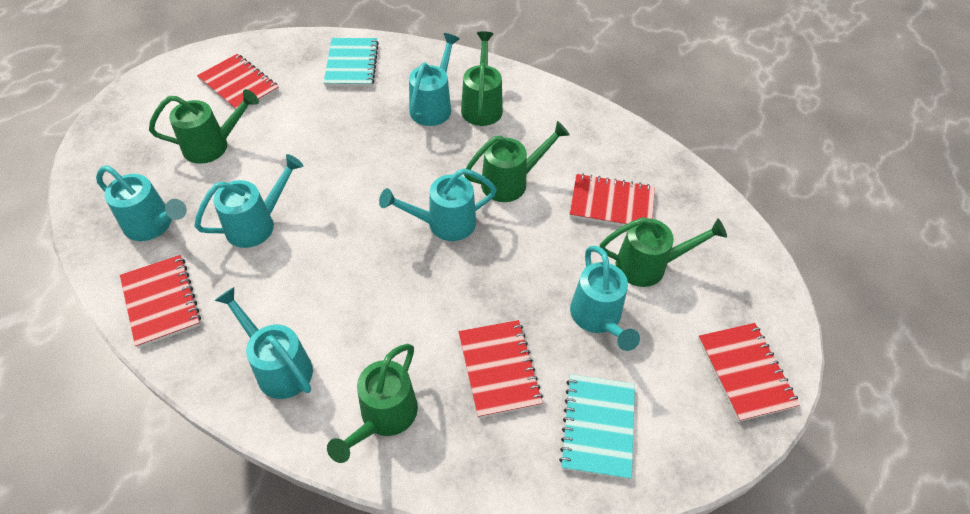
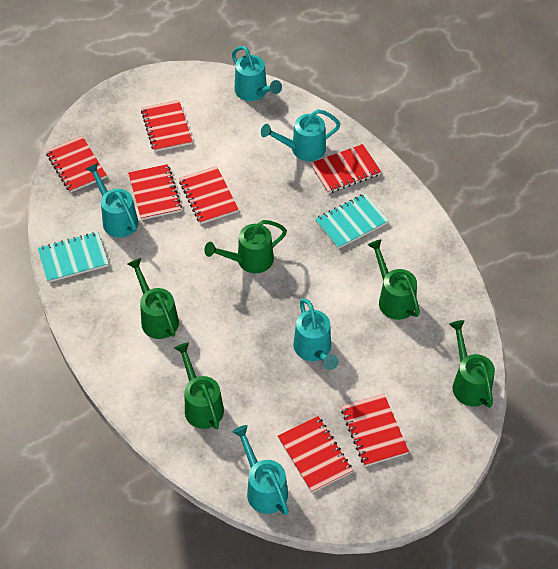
red notebook: [120,255,201,348] [197,54,279,110] [459,320,543,418] [570,173,655,226] [698,323,800,422] = 5 -> [46,136,107,193] [128,164,182,220] [141,100,192,152] [179,166,239,224] [278,416,353,493] [310,144,381,193] [341,394,409,466] = 7
turquoise watering can: [96,166,187,241] [194,154,303,248] [214,287,313,399] [379,168,497,241] [409,33,460,126] [570,246,640,351] = 6 -> [86,163,138,238] [232,46,282,101] [232,425,288,515] [261,109,340,161] [293,298,338,370] = 5

